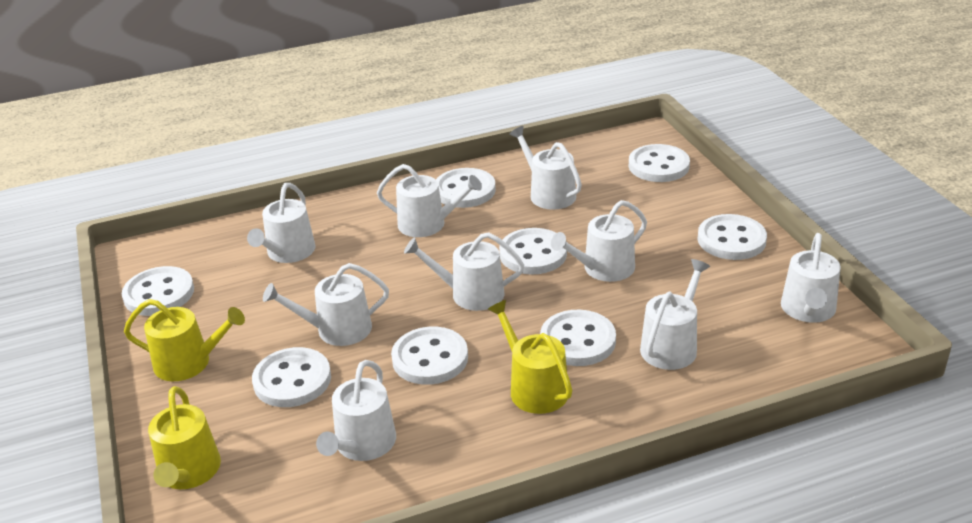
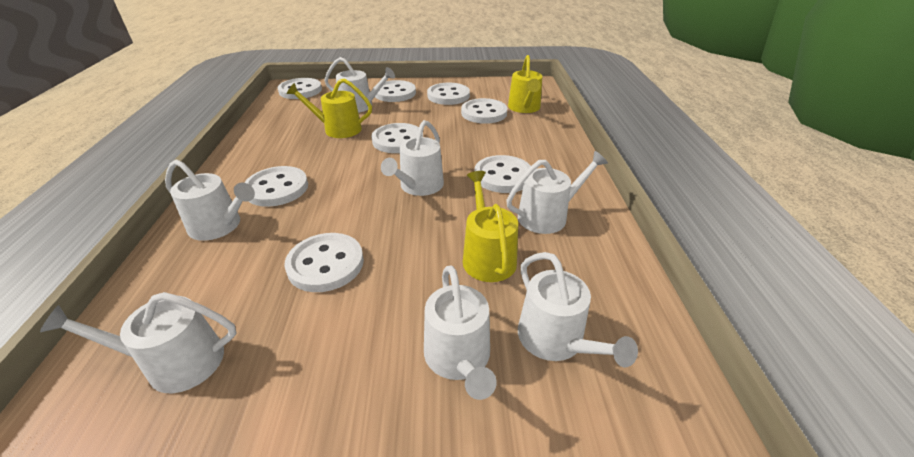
white watering can: [247,183,316,263] [263,263,389,346] [316,360,396,461] [377,164,482,237] [404,232,524,311] [509,126,582,210] [551,200,647,282] [640,259,710,370] [781,233,841,323] = 9 -> [40,292,236,393] [165,160,255,241] [324,57,395,113] [381,120,444,196] [424,265,497,400] [506,151,608,234] [518,252,638,367] = 7

